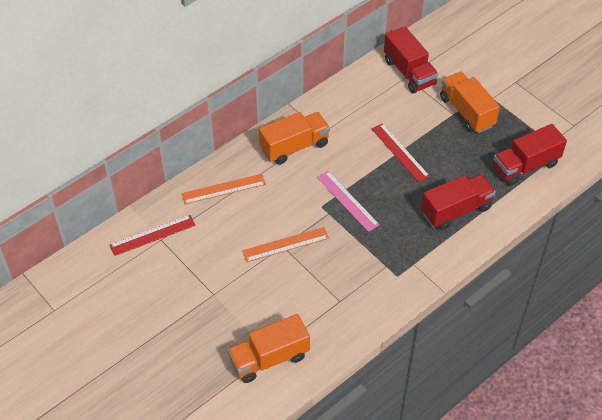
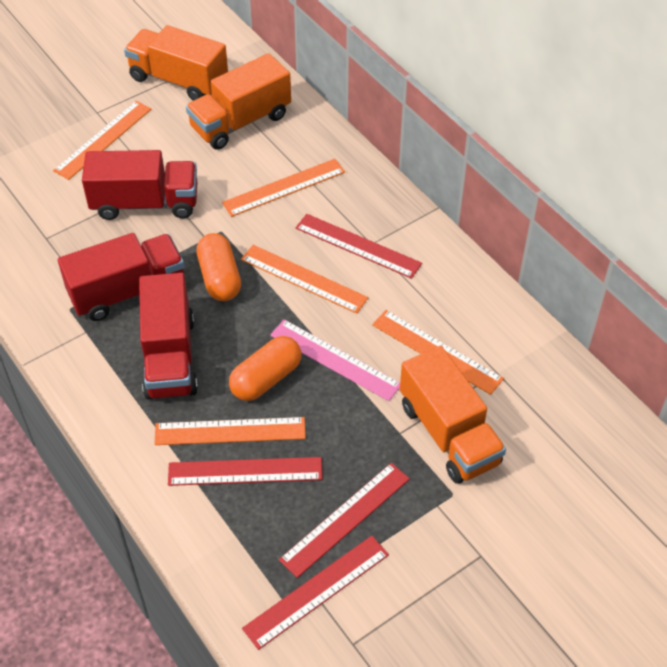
orange capsule: none = 0 -> [196,233,241,301] [229,336,302,401] = 2
orange ruler: [181,174,266,204] [242,227,329,262] = 2 -> [53,101,152,180] [155,417,306,445] [222,159,345,217] [241,245,368,314] [372,310,504,395] = 5
red ruler: [110,215,195,256] [372,123,430,182] = 2 -> [168,457,322,486] [242,536,389,650] [279,463,410,578] [296,214,422,279] = 4

